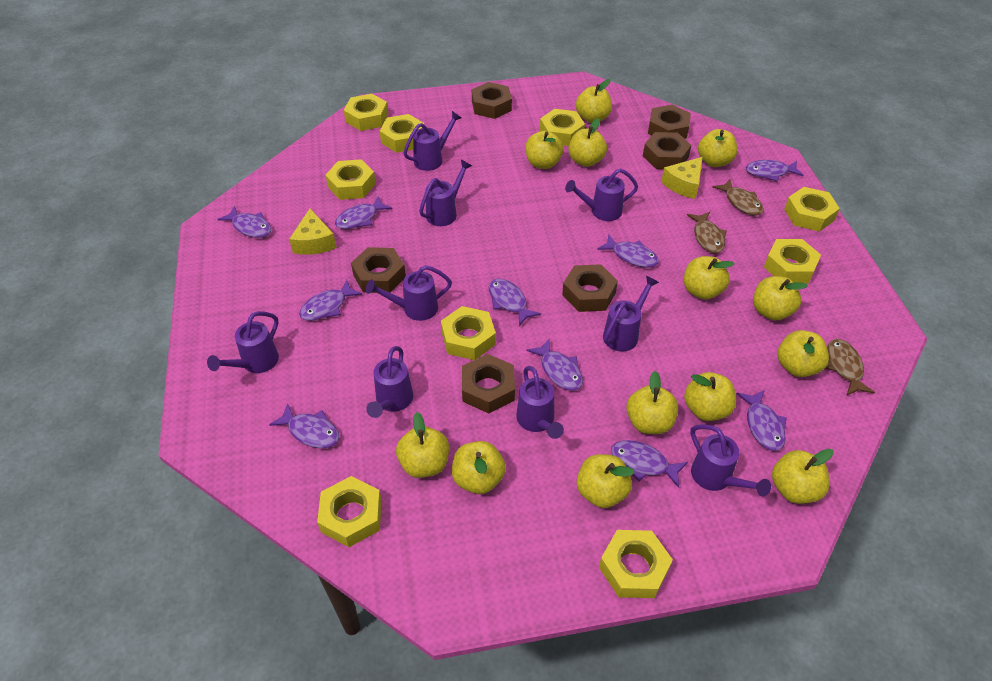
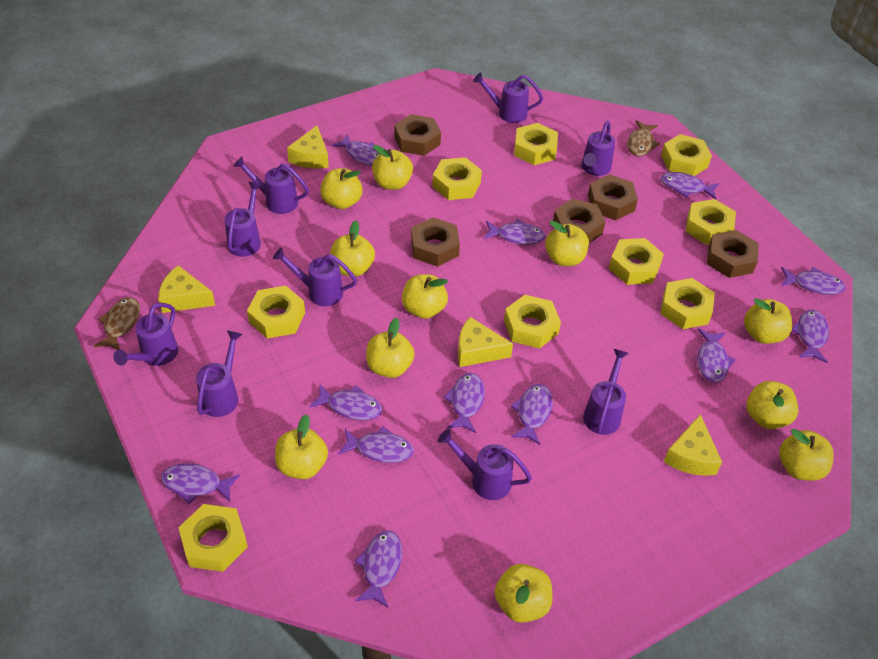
brown fish: [687,212,727,253] [712,179,764,216] [826,339,875,396] = 3 -> [93,297,140,350] [627,120,660,156] = 2
brown nut: [351,247,406,293] [462,354,515,413] [472,82,512,119] [562,264,618,312] [643,132,692,169] [648,105,691,139] = 6 -> [394,114,441,156] [411,217,460,267] [553,199,605,243] [588,174,638,220] [707,230,759,278] = 5
purple fish: [217,206,271,238] [269,403,340,448] [299,280,362,321] [335,196,392,229] [489,279,541,326] [527,339,583,391] [597,235,659,268] [611,440,688,488] [737,390,787,451] [746,160,804,182] = 10 -> [161,463,240,504] [309,384,382,420] [331,134,379,166] [338,426,414,463] [354,530,402,608] [443,373,485,433] [484,219,546,245] [511,384,553,445] [660,172,719,199] [697,329,736,383] [781,267,846,295] [792,310,829,363] = 12
yellow apple: [396,412,449,478] [452,441,506,494] [525,131,564,169] [569,118,607,167] [576,79,612,123] [577,454,635,508] [626,371,678,434] [684,256,735,300] [684,372,736,421] [698,129,737,167] [753,276,808,321] [772,449,834,504] [778,330,829,377] = 13 -> [275,414,328,479] [320,168,363,209] [331,221,375,277] [366,318,415,378] [372,145,413,190] [402,274,448,319] [495,564,552,623] [545,220,589,266] [744,298,792,344] [746,381,798,429] [779,429,834,481] = 11
yellow cheese: [289,209,337,255] [661,157,703,199] = 2 -> [158,265,215,313] [287,125,329,168] [458,317,513,367] [664,414,722,476] = 4

